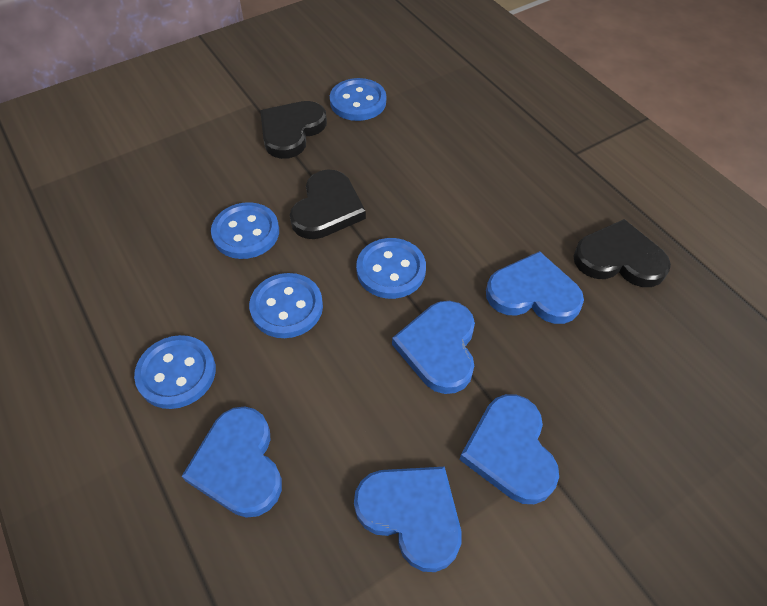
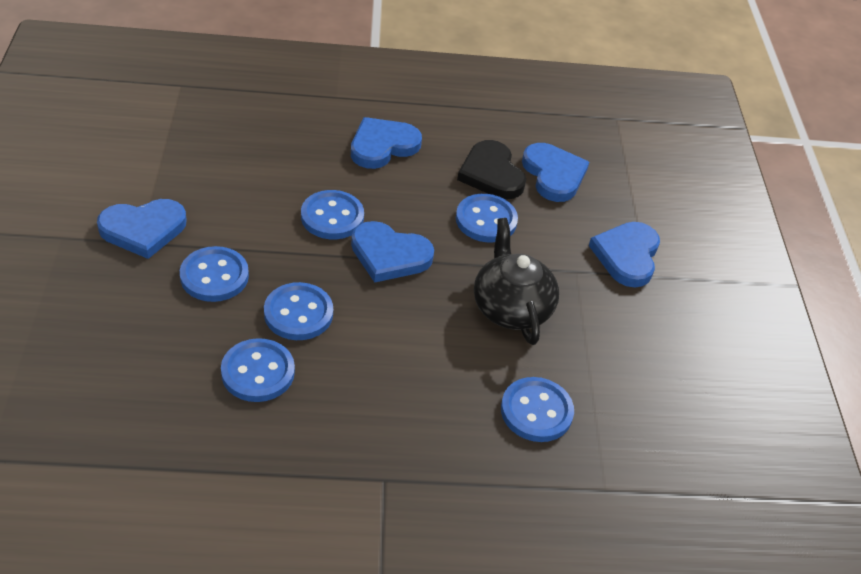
black heart: [260,101,327,159] [290,170,366,239] [574,219,671,287] = 3 -> [457,140,526,199] = 1
black teapot: none = 0 -> [474,218,559,345] = 1
blue button: [134,335,216,409] [211,202,279,259] [249,273,323,338] [330,78,386,121] [356,238,426,299] = 5 -> [180,246,249,302] [221,338,295,402] [264,282,333,340] [301,190,364,239] [456,194,518,242] [501,377,574,442] = 6

